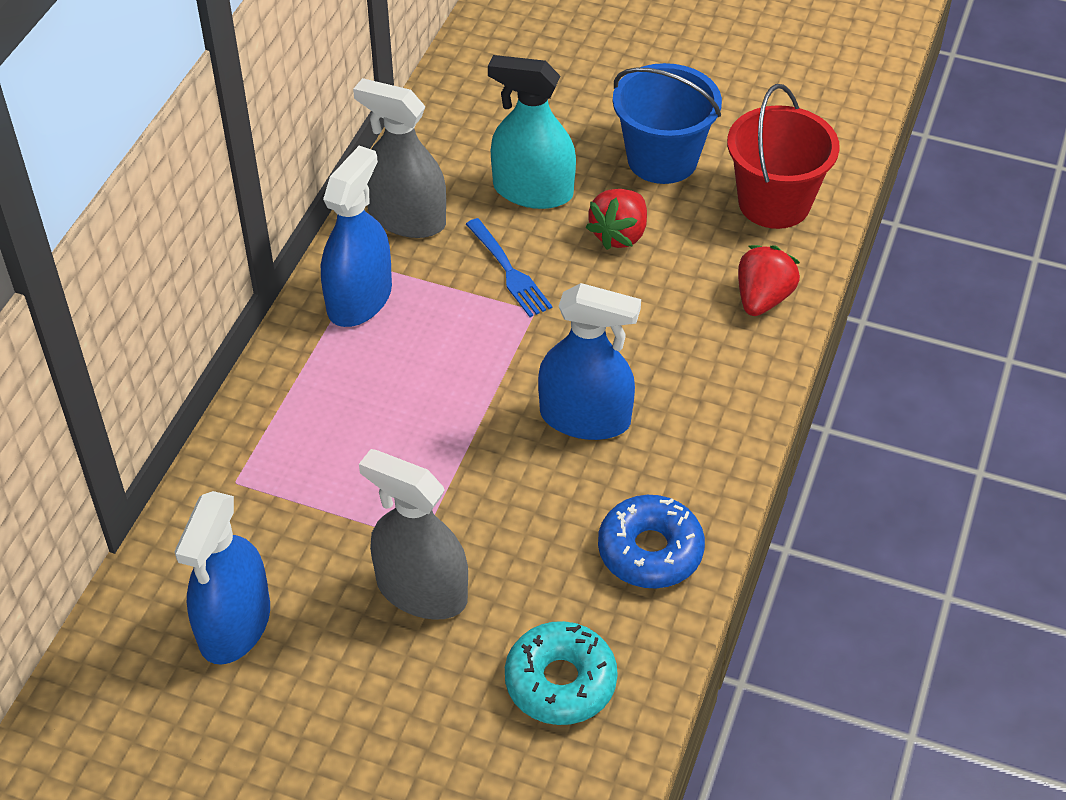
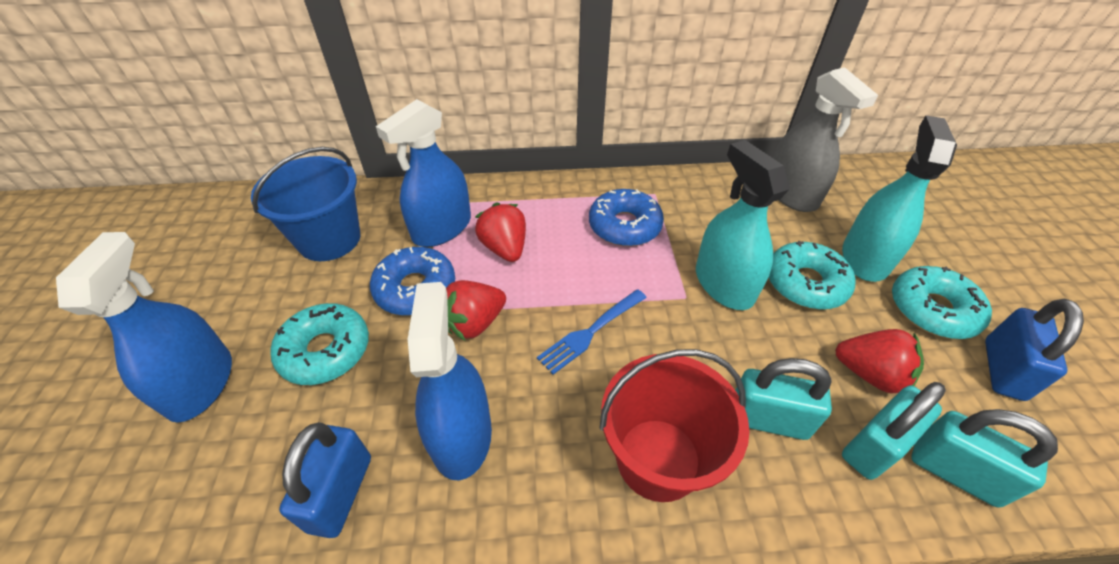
blue donut: [598,495,705,588] = 1 -> [370,247,455,315] [589,189,664,246] = 2
blue padlock: none = 0 -> [279,422,371,538] [985,299,1084,401] = 2
grey spray bottle: [353,78,446,238] [359,449,468,620] = 2 -> [773,67,878,212] = 1
red strawberry: [586,189,647,250] [738,245,800,316] = 2 -> [446,280,506,341] [475,203,526,262] [835,329,924,394] = 3
turquoise donut: [505,621,618,725] = 1 -> [270,303,369,385] [769,241,856,309] [892,266,992,339] = 3
turquoise padlock: none = 0 -> [735,358,832,440] [842,382,946,480] [911,409,1058,507] = 3
turquoise spray bottle: [488,55,576,209] = 1 -> [696,140,790,310] [842,115,957,282] = 2

